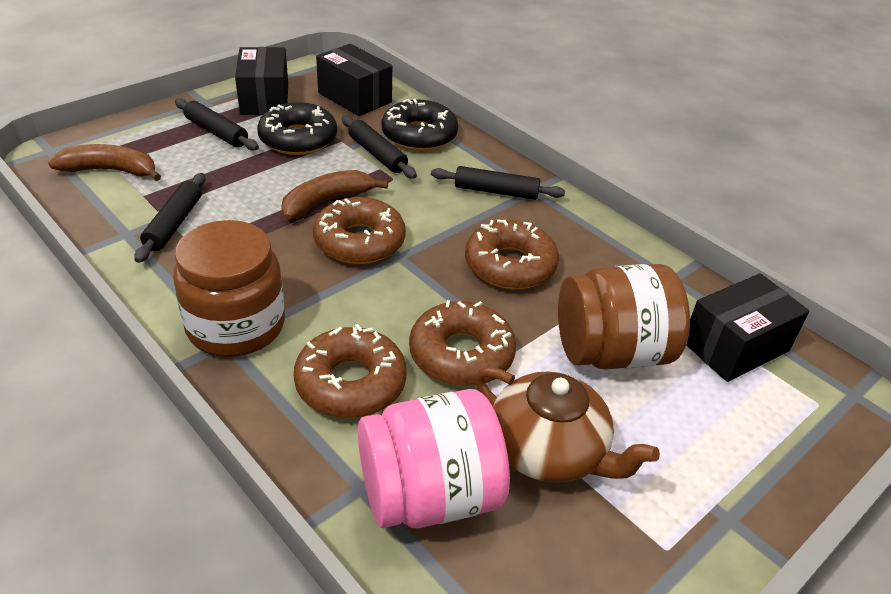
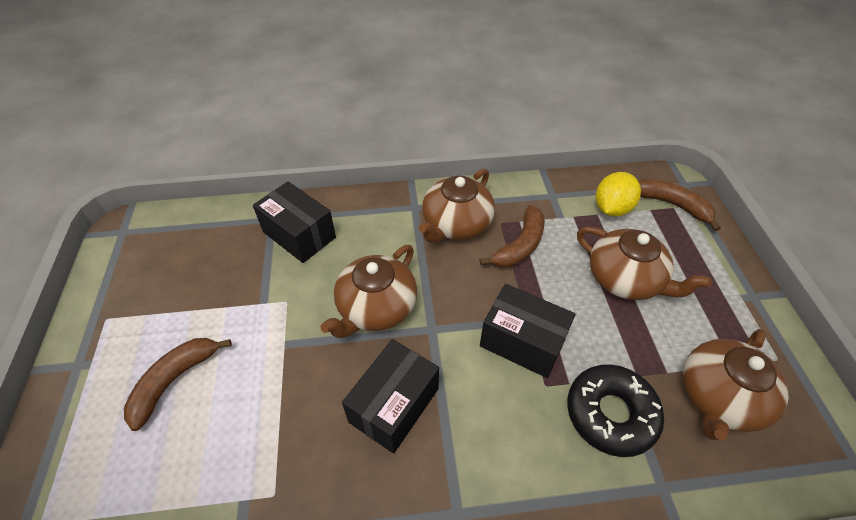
black donut: [257,102,337,155] [382,99,458,151] = 2 -> [567,364,664,457] = 1
black rolling pin: [134,173,205,263] [175,98,259,150] [342,116,417,179] [431,166,565,200] = 4 -> none = 0
brown banana: [48,144,161,181] [281,170,388,219] = 2 -> [124,338,232,431] [480,205,545,267] [638,179,721,231] = 3
brown donut: [294,324,407,418] [313,197,406,264] [409,300,516,386] [465,219,559,289] = 4 -> none = 0
brown jar: [173,220,285,357] [558,264,690,369] = 2 -> none = 0
brown teapot: [475,367,660,483] = 1 -> [320,245,417,338] [419,169,495,243] [577,227,712,300] [683,329,789,440] = 4
pink jar: [358,389,510,528] = 1 -> none = 0
yellow lemon: none = 0 -> [596,172,641,217] = 1

